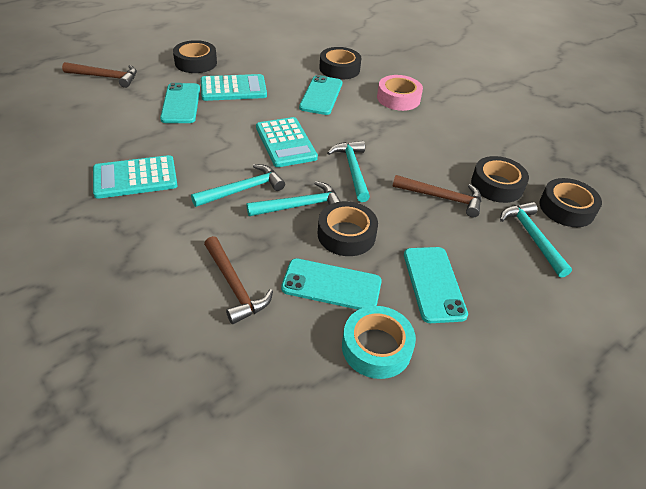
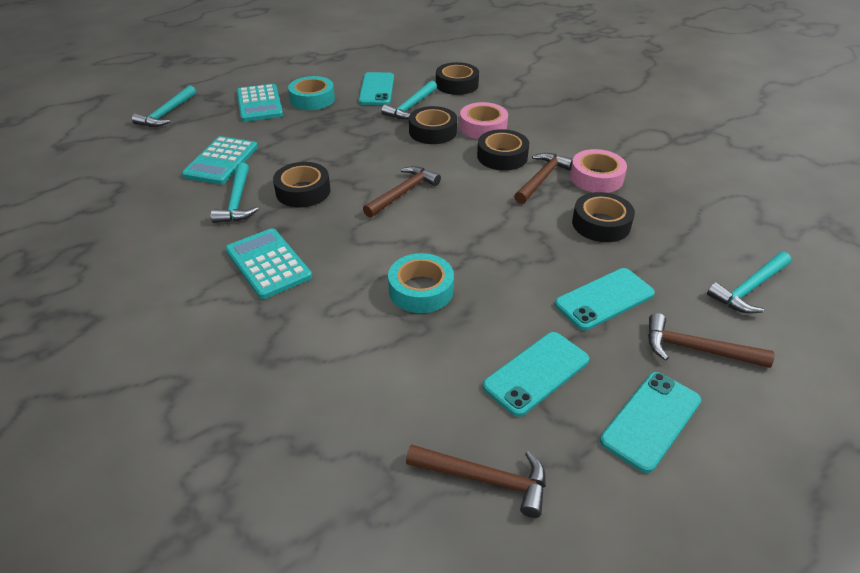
brown hammer: [62,62,137,88] [204,236,273,324] [393,175,481,217] = 3 -> [363,166,441,218] [406,444,546,518] [514,153,573,204] [648,313,775,368] = 4
pink tape: [377,75,423,111] = 1 -> [460,102,508,139] [570,149,627,193] = 2
turquoise tape: [342,306,416,379] = 1 -> [288,76,335,110] [388,253,454,313] = 2

